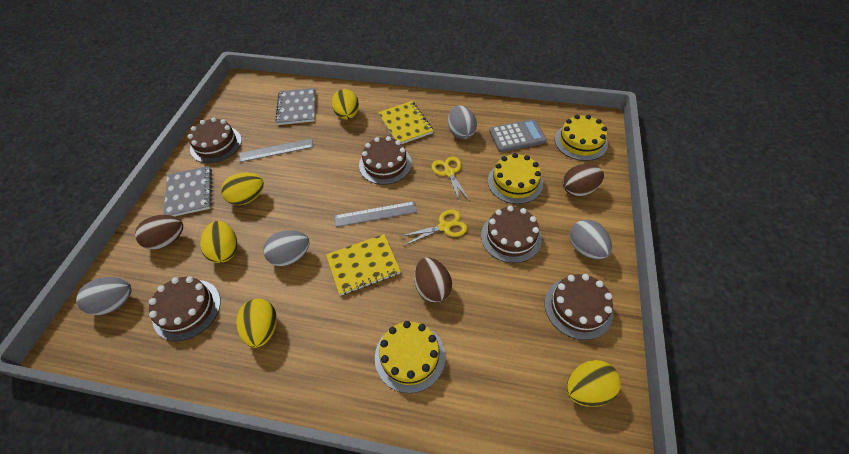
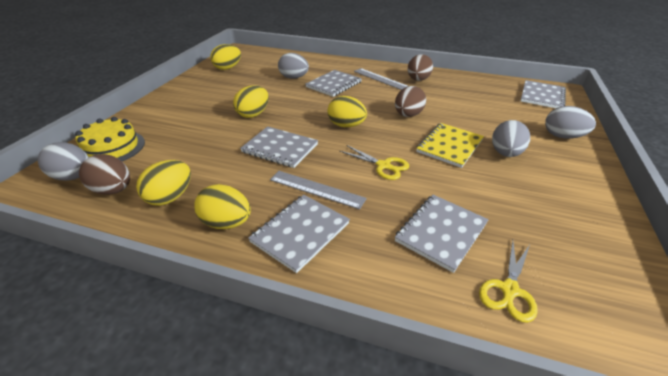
brown cake: [149,276,221,341] [188,117,242,163] [359,136,412,185] [481,206,542,263] [544,274,614,340] = 5 -> none = 0
grey calculator: [489,119,547,152] = 1 -> none = 0
grey notebook: [164,166,212,216] [275,88,316,125] = 2 -> [240,126,318,168] [248,195,350,273] [306,70,362,97] [395,195,489,273] [521,80,566,108] = 5
yellow cake: [375,321,446,393] [488,153,543,204] [555,115,608,161] = 3 -> [75,117,145,161] = 1
yellow notebook: [326,234,401,296] [378,101,433,144] = 2 -> [416,123,484,168] = 1

